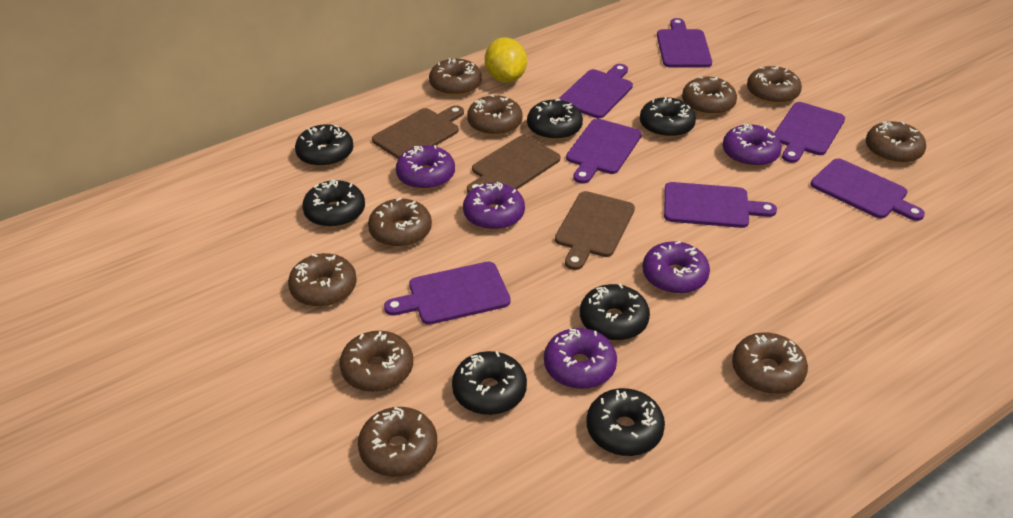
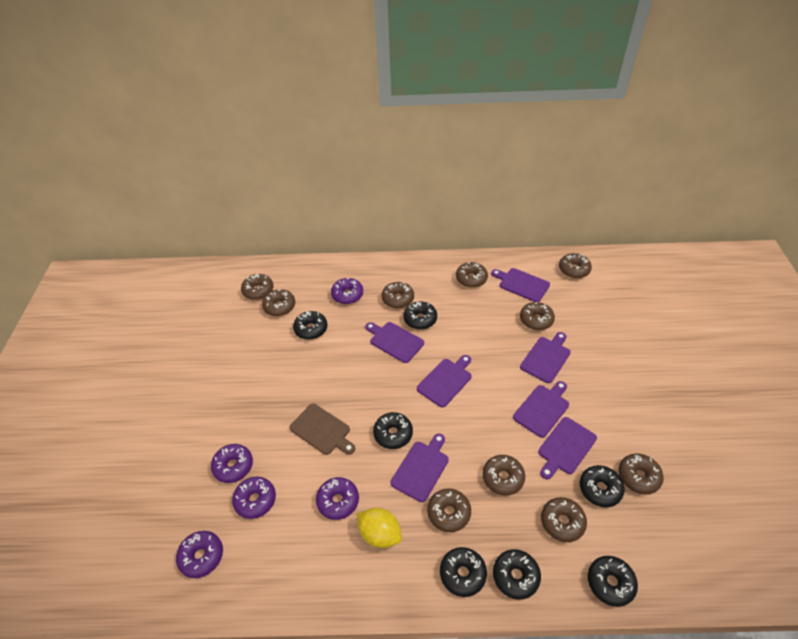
brown cutting board: [372,105,464,159] [467,135,560,193] [555,191,635,270] = 3 -> [289,404,355,455] = 1

